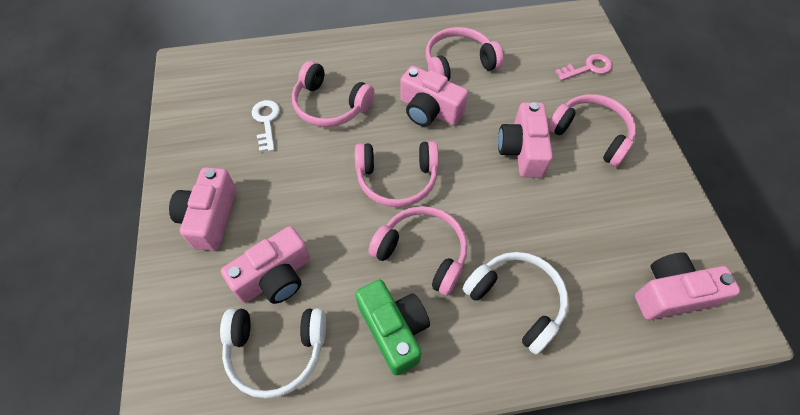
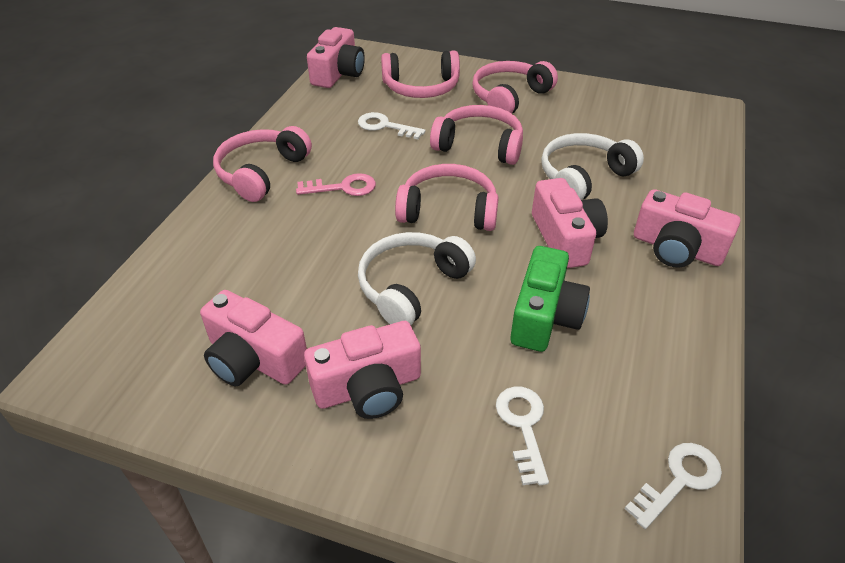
white key: [252,100,280,152] = 1 -> [358,112,426,139] [496,387,549,485] [625,443,722,529] = 3

